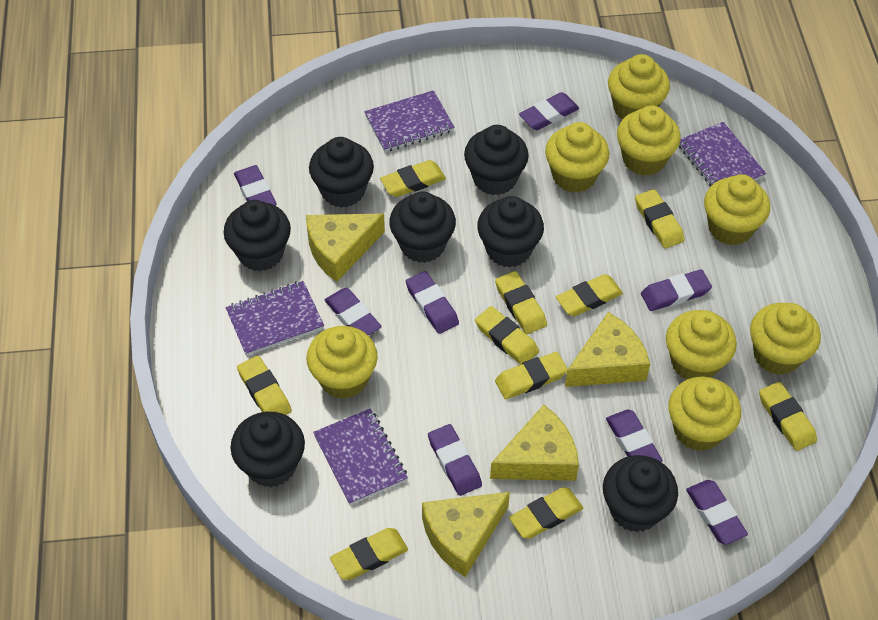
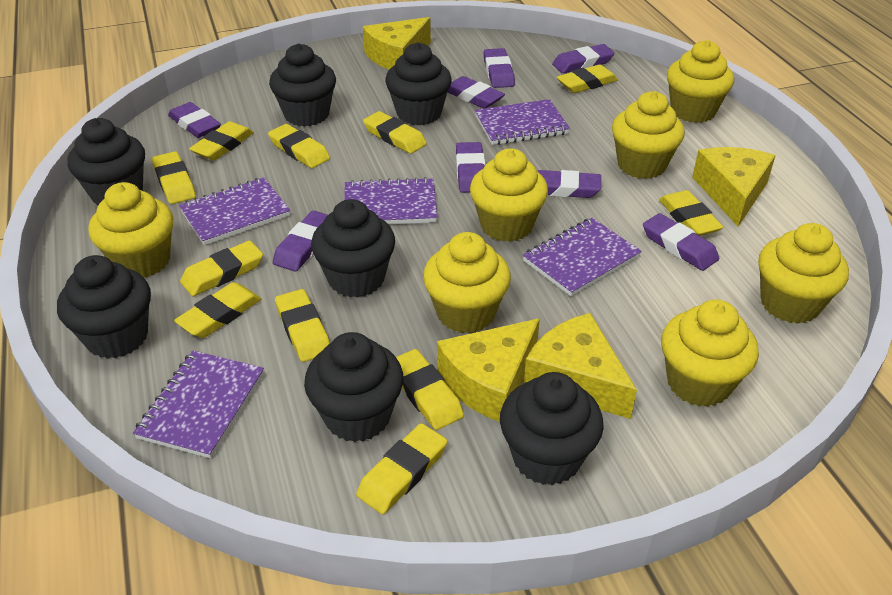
purple notebook: [226,281,324,356] [313,408,408,505] [365,90,455,152] [679,122,766,187] = 4 -> [133,351,264,458] [179,177,290,245] [344,177,437,224] [475,99,570,145] [523,218,642,296] = 5
yellow cupcake: [306,326,378,399] [545,122,609,193] [608,54,670,120] [617,105,681,176] [666,310,737,380] [668,377,741,451] [704,174,770,245] [750,303,821,375] = 8 -> [89,182,173,278] [423,232,511,333] [470,148,548,242] [612,91,685,179] [661,300,759,407] [667,40,734,123] [758,223,849,324] = 7
yellow eraser: [237,356,292,415] [330,528,408,580] [380,160,446,197] [475,306,539,365] [495,271,547,334] [495,352,568,399] [509,487,583,539] [556,274,623,316] [635,189,685,248] [759,382,817,451] = 10 -> [152,151,196,204] [174,282,261,338] [180,240,263,296] [189,121,254,161] [268,124,330,168] [275,289,330,362] [356,423,447,514] [363,111,427,154] [396,349,464,430] [556,64,618,93] [659,190,724,236] = 11

